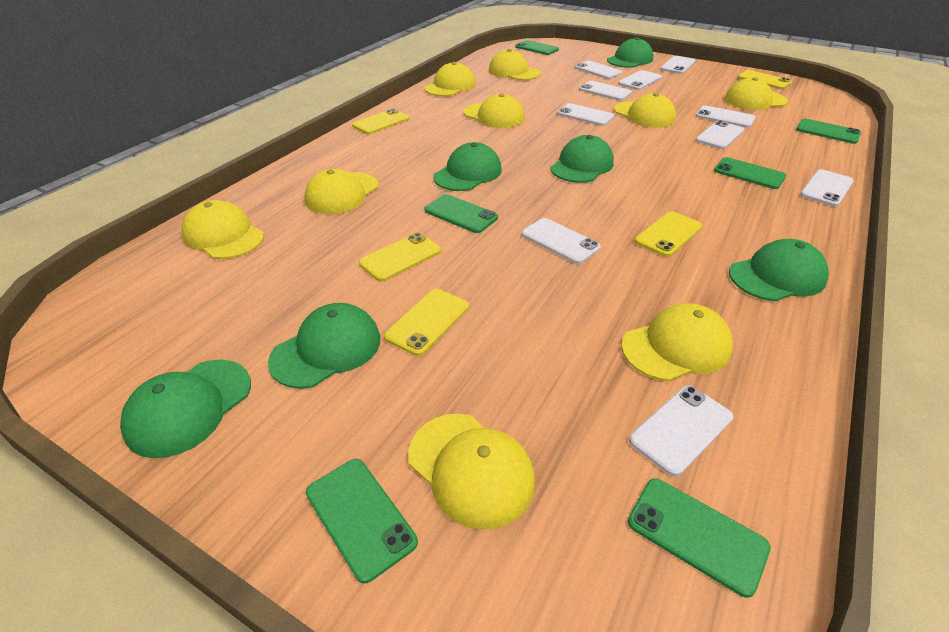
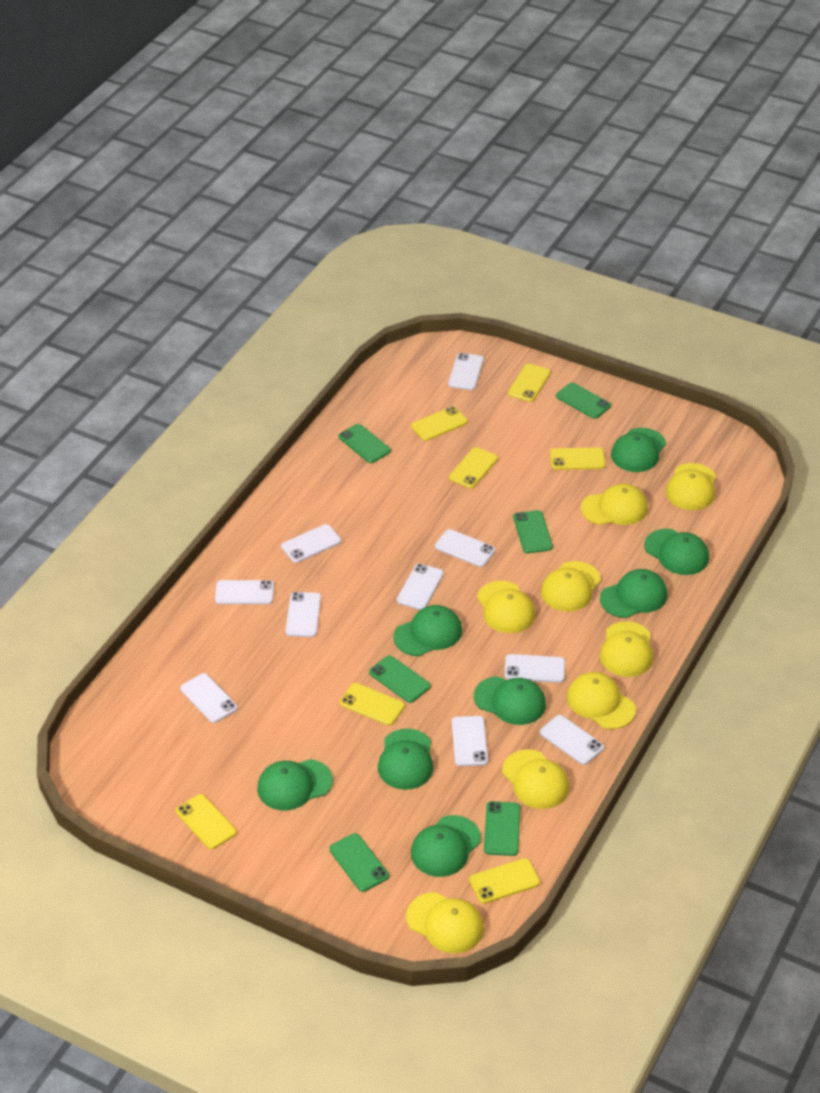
green cap: [120,360,251,458] [268,303,380,389] [433,142,502,191] [550,135,614,183] [607,37,653,68] [729,239,829,301] = 6 -> [257,759,333,810] [378,729,433,790] [393,605,462,656] [411,815,481,877] [474,676,546,725] [600,569,667,618] [611,428,666,472] [644,529,709,575] = 8
yellow cap: [181,200,264,259] [304,168,378,214] [408,414,535,530] [424,62,475,96] [464,93,525,128] [489,49,541,80] [614,93,676,128] [621,303,733,381] [724,77,788,110] = 9 -> [406,892,484,953] [477,581,535,633] [502,749,569,809] [541,561,601,611] [567,672,636,729] [581,484,648,525] [600,621,653,677] [666,463,716,510] = 8
yellow phone: [352,109,409,134] [359,233,441,282] [384,289,469,356] [634,211,703,257] [738,70,792,89] = 5 -> [176,794,237,849] [340,683,405,726] [411,406,468,441] [449,447,498,489] [469,858,540,904] [508,364,551,402] [550,447,606,470] = 7

